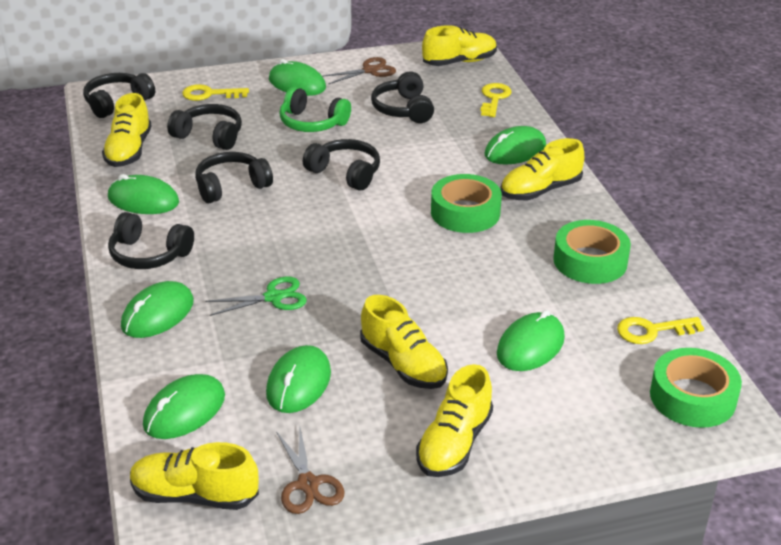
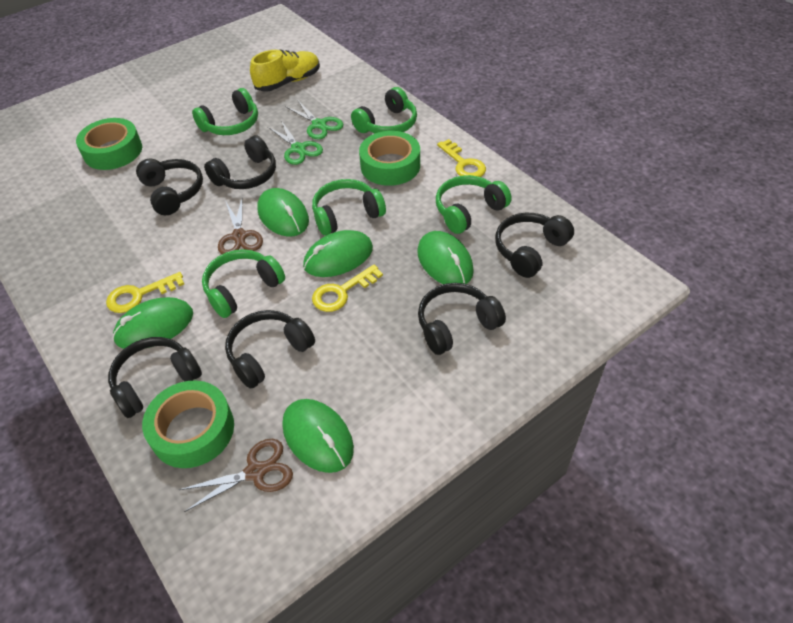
green headphones: [279,87,351,132] = 1 -> [192,88,258,135] [202,249,285,318] [312,179,386,235] [351,87,417,133] [436,175,512,234] = 5
green mouse: [108,174,179,214] [121,281,194,338] [143,374,225,439] [266,345,331,413] [269,59,326,96] [485,126,546,165] [497,310,565,371] = 7 -> [112,297,193,349] [257,188,309,237] [282,399,354,473] [303,230,373,277] [417,231,474,284] = 5
green scissors: [206,277,307,316] = 1 -> [268,121,323,165] [285,101,343,139] = 2
yellow shoe: [102,93,152,167] [130,442,259,510] [360,295,448,389] [416,364,493,477] [422,25,497,66] [500,138,584,200] = 6 -> [250,50,320,92] = 1

